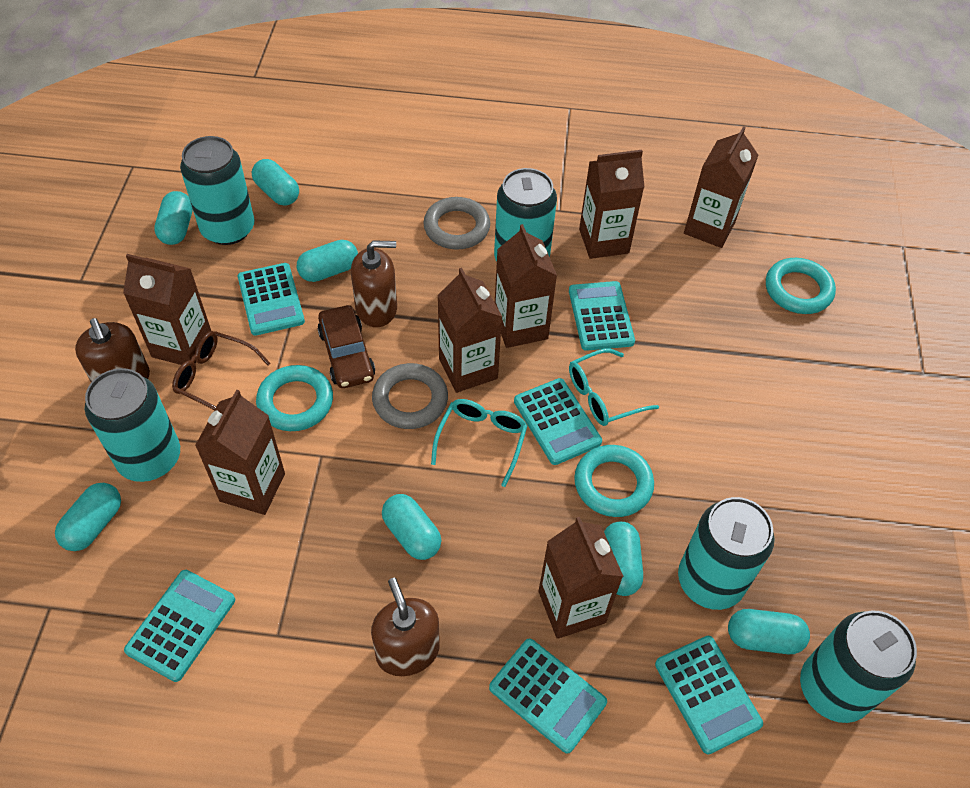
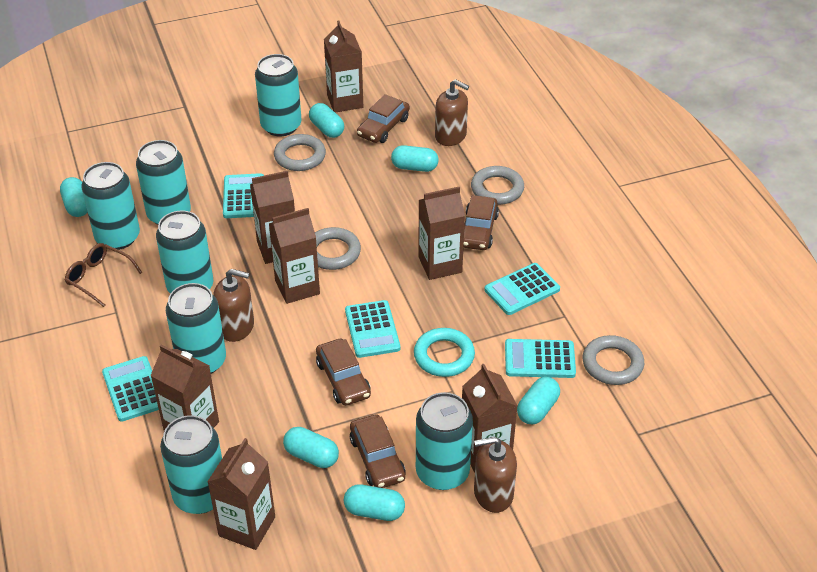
brown car: [317,305,375,388] = 1 -> [316,339,371,406] [350,414,406,488] [357,94,410,143] [463,195,499,250] = 4
grey ring: [372,363,448,429] [423,197,490,250] = 2 -> [274,134,326,171] [315,227,361,270] [471,166,524,205] [583,335,644,385] = 4
turquoise calculator: [124,570,235,682] [238,263,305,336] [489,639,607,754] [514,378,602,465] [569,281,635,351] [655,636,763,754] = 6 -> [102,356,159,422] [223,173,264,218] [345,300,400,358] [484,263,560,315] [505,339,576,378] = 5
turquoise can: [85,368,180,482] [180,136,254,245] [494,168,557,261] [678,497,775,610] [800,611,917,723] = 5 -> [81,162,140,250] [136,140,191,225] [156,210,213,294] [160,415,222,514] [166,283,226,374] [255,54,302,136] [416,392,473,490] = 7
turquoise capsule: [55,483,121,551] [154,191,193,245] [252,159,299,206] [297,240,358,282] [382,494,441,560] [604,522,643,596] [728,609,810,654] = 7 -> [60,177,87,217] [283,427,339,468] [309,103,344,138] [344,484,405,521] [391,145,439,172] [517,377,560,425] = 6
turquoise glasses: [431,399,528,487] [569,349,659,426] = 2 -> none = 0
turquoise ring: [256,365,333,431] [574,445,654,517] [766,258,836,314] = 3 -> [414,328,475,377] = 1

